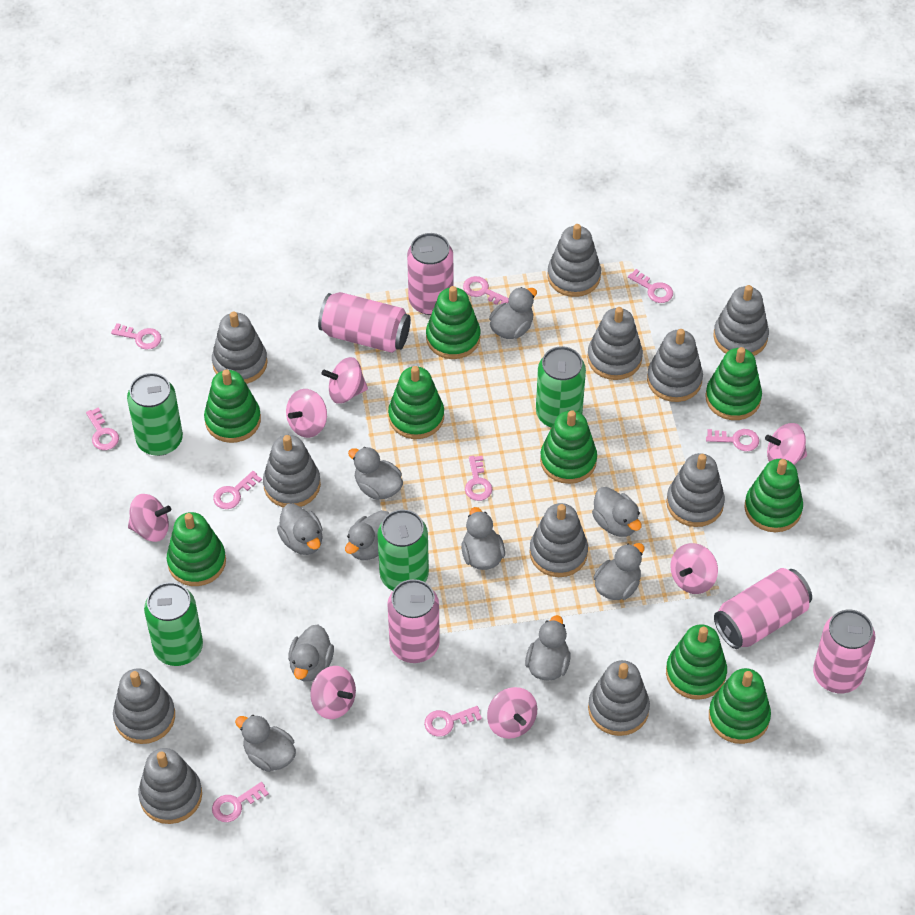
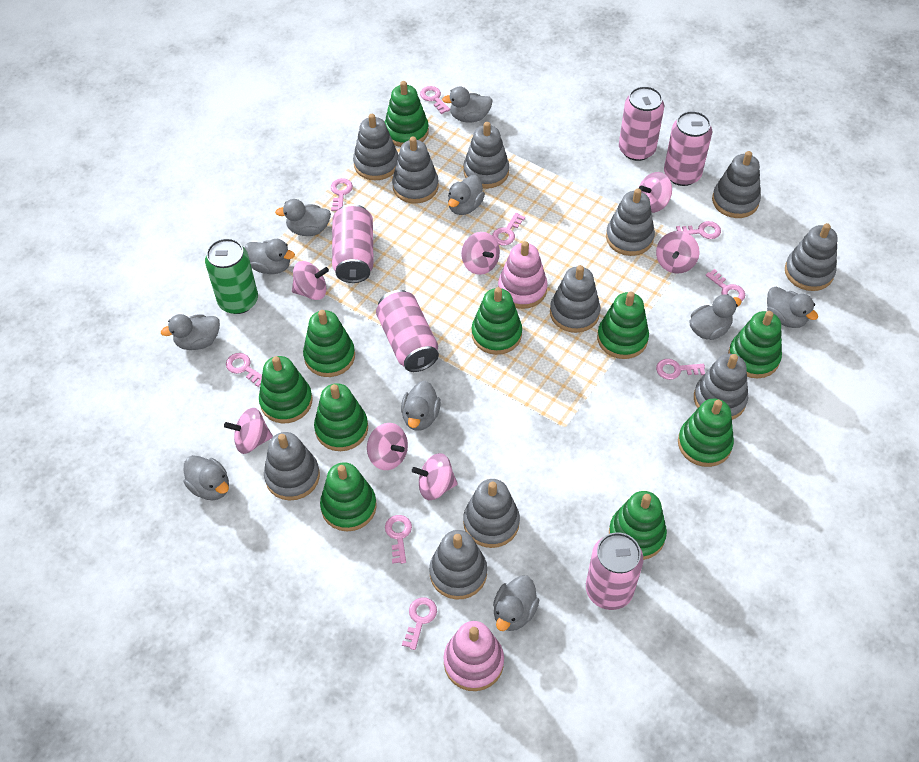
green can: [127,373,183,456] [144,582,203,666] [377,509,429,591] [536,346,586,428] = 4 -> [205,238,258,314] = 1
green stacking toy: [167,512,226,586] [204,369,261,443] [388,366,444,439] [426,286,481,359] [540,410,597,484] [666,624,727,700] [705,347,762,420] [709,668,771,744] [744,459,803,532] = 9 -> [259,356,312,423] [303,310,355,377] [314,383,368,451] [320,462,377,531] [385,81,429,147] [472,287,522,355] [597,291,649,359] [609,491,667,560] [678,399,734,467] [728,311,782,378] = 10
pink stacking toy: none = 0 -> [443,621,504,691] [498,241,548,309] = 2

